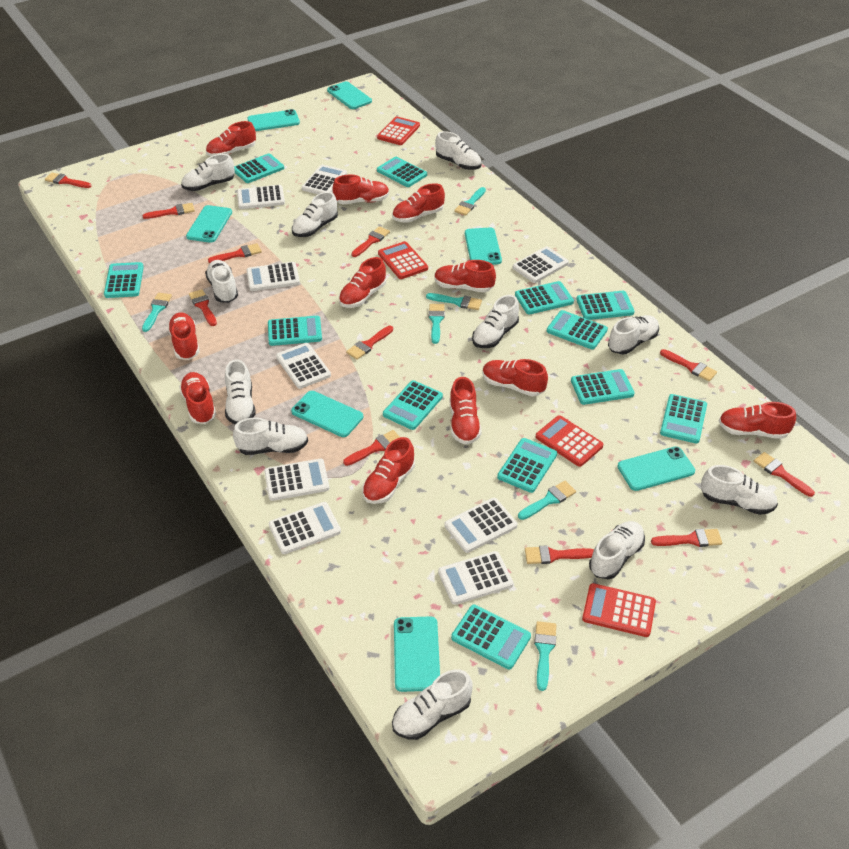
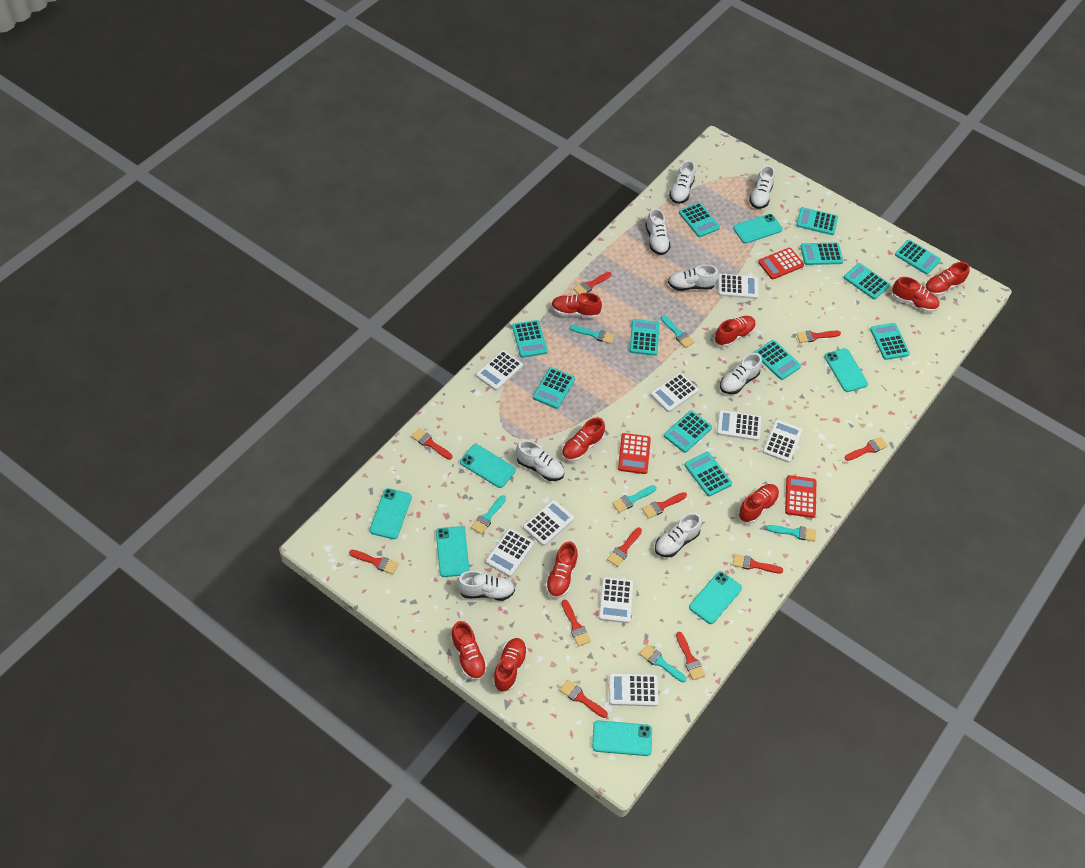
red calculator: [377,117,420,145] [378,241,428,279] [536,415,603,467] [582,583,656,637] = 4 -> [618,433,651,474] [758,248,804,279] [785,475,816,518] = 3
red shoe: [167,312,200,360] [179,372,216,424] [206,121,256,156] [333,174,390,204] [339,257,386,308] [362,437,415,504] [392,183,445,223] [434,260,496,292] [450,377,482,445] [482,359,548,397] [719,402,796,439] = 11 -> [451,621,487,680] [493,638,528,692] [545,541,578,598] [551,293,602,319] [562,417,605,462] [714,316,756,347] [738,484,779,524] [892,277,939,312] [924,262,970,296] = 9
white shoe: [181,154,235,191] [205,260,238,303] [225,359,255,425] [233,418,308,455] [292,192,338,237] [392,669,473,740] [435,131,482,170] [472,295,519,348] [589,521,645,579] [608,315,659,354] [701,465,778,515] = 11 -> [457,571,515,601] [516,440,564,481] [646,208,671,255] [655,513,702,557] [668,265,719,291] [669,160,695,204] [720,353,762,394] [749,165,775,209] = 8

